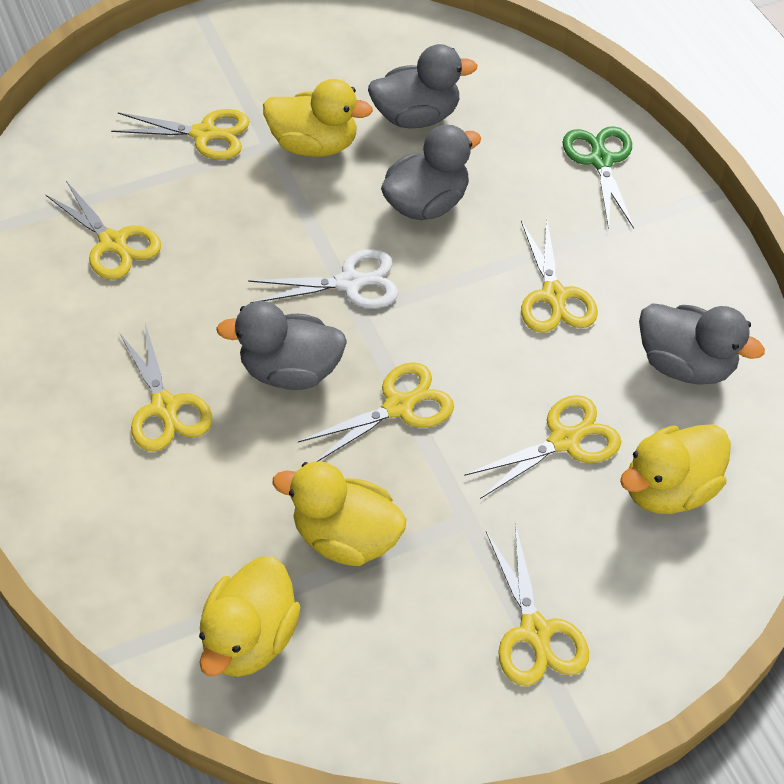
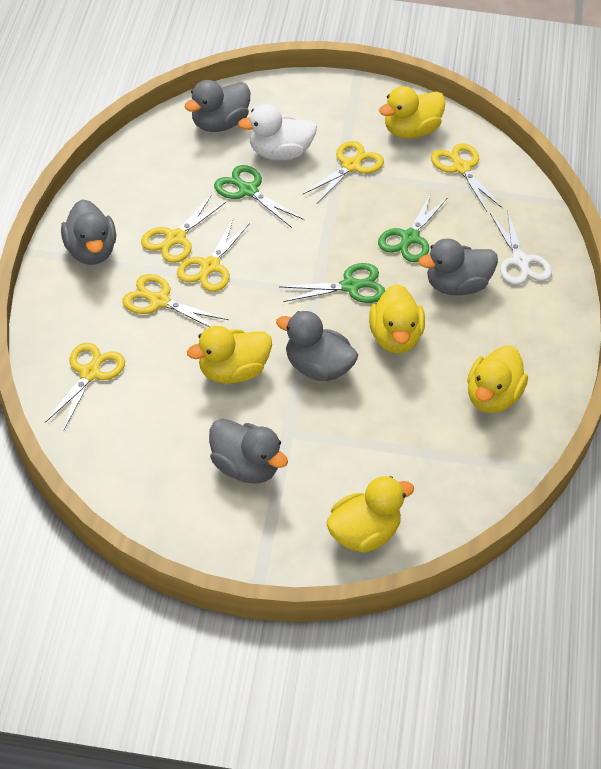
green scissors: [562,126,634,230] = 1 -> [214,165,305,228] [279,263,385,303] [378,193,447,262] = 3
grey duck: [216,301,347,390] [368,44,478,128] [381,125,481,220] [639,303,765,384] = 4 -> [61,199,116,265] [184,80,250,132] [209,418,288,484] [276,311,358,381] [418,239,498,296] = 5
white duck: none = 0 -> [238,104,317,160] = 1
yellow duck: [199,557,301,677] [263,79,373,157] [272,461,406,566] [620,424,731,514] = 4 -> [187,326,272,384] [326,476,414,553] [369,284,425,354] [379,86,445,139] [467,346,528,413] = 5
yellow scissors: [45,181,161,280] [111,109,250,160] [119,323,212,451] [298,362,454,462] [464,395,621,499] [486,524,589,686] [521,217,598,333] = 7 -> [45,343,125,429] [122,274,229,327] [141,195,226,263] [177,219,250,292] [303,141,384,203] [431,143,503,212] = 6

